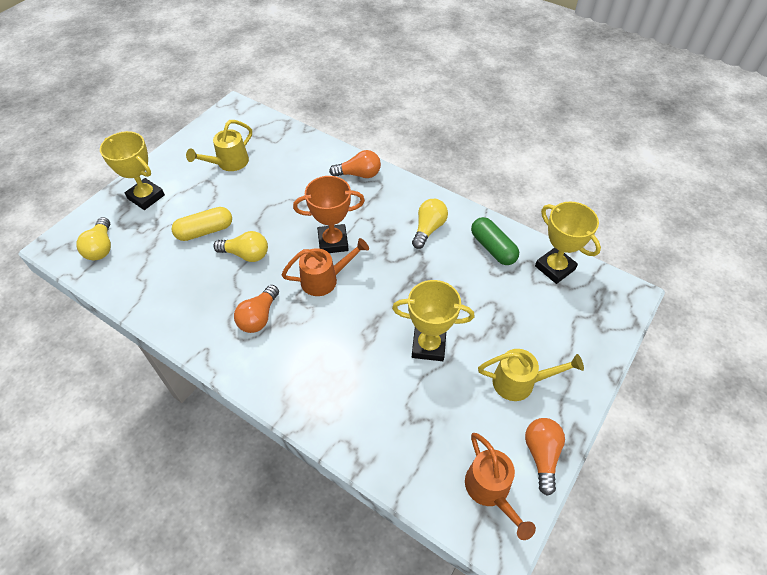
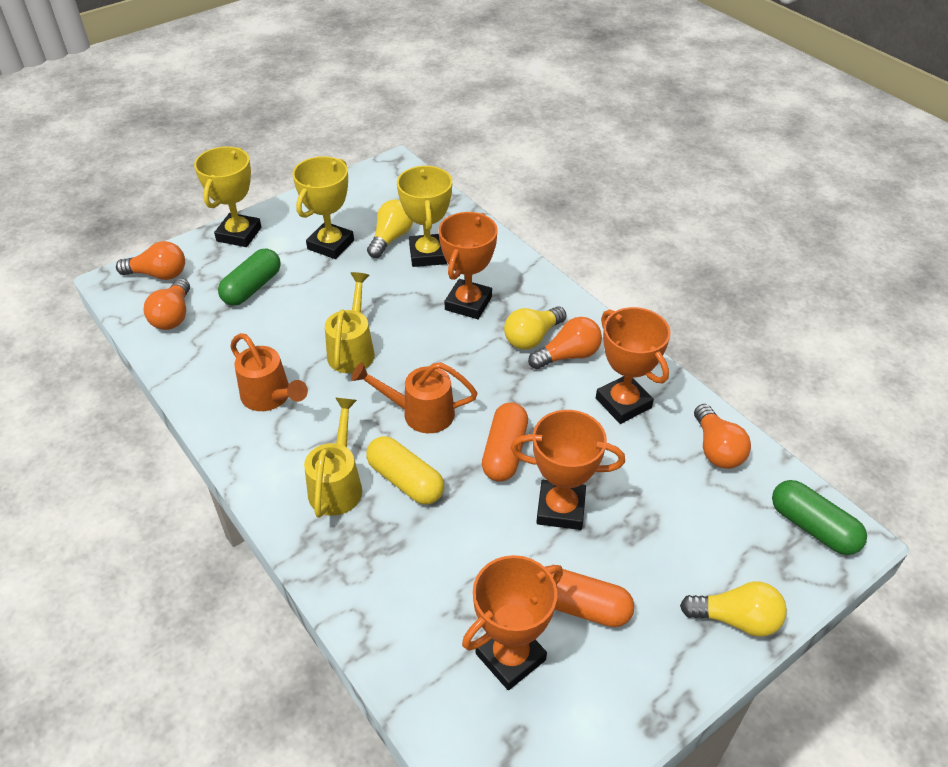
green capsule: [471,217,519,265] = 1 -> [218,248,281,306] [772,480,867,555] = 2
orange capsule: none = 0 -> [482,402,528,482] [545,566,634,627] = 2
orange light bulb: [234,285,279,333] [329,150,381,178] [525,418,565,496] = 3 -> [116,241,185,280] [144,278,190,330] [528,317,602,369] [694,404,751,469] = 4
orange trophy: [293,176,365,253] = 1 -> [439,212,498,319] [462,555,563,690] [511,410,625,530] [596,307,671,424] = 4

